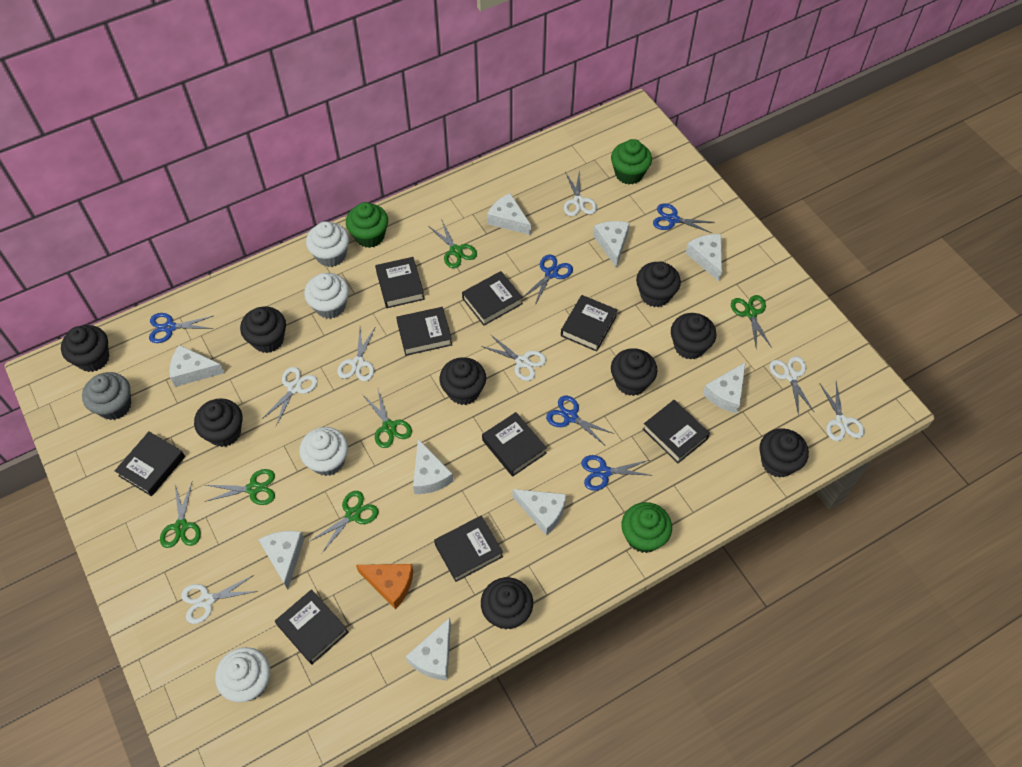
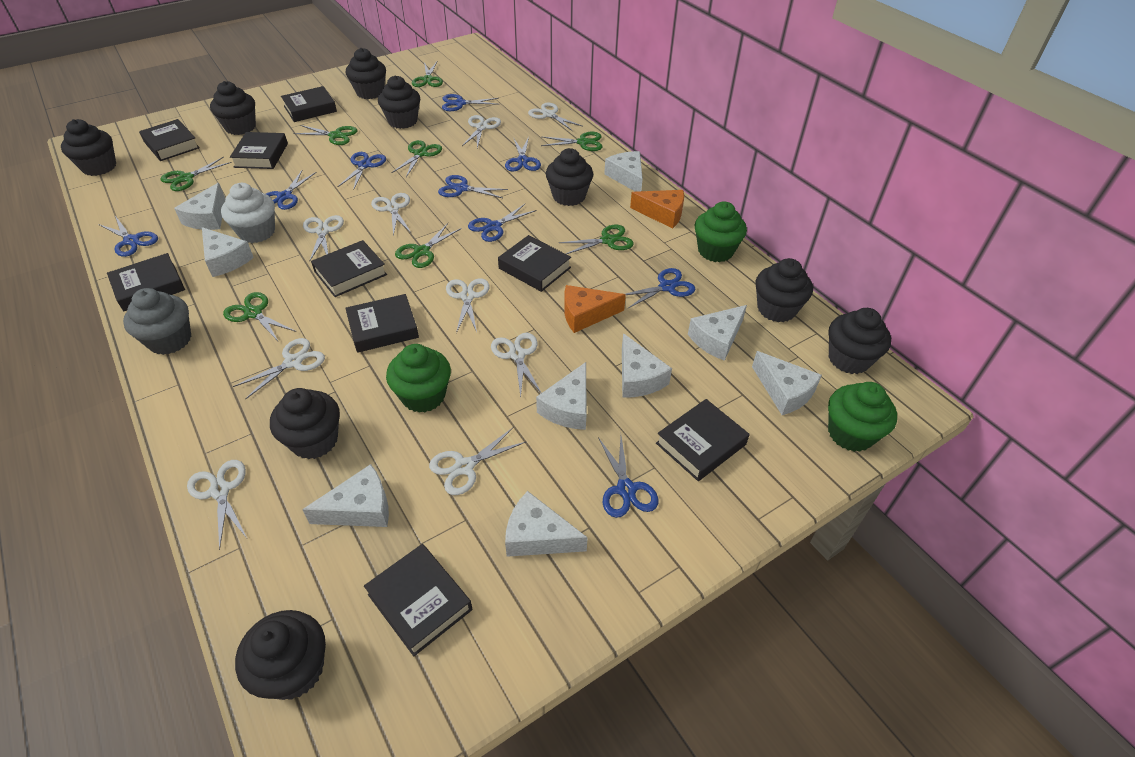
blue scissors: [149,313,213,343] [523,255,573,305] [546,396,614,445] [581,455,650,491] [653,203,715,233] = 5 -> [98,216,158,257] [266,171,317,210] [338,152,386,190] [438,175,508,198] [442,94,500,111] [468,203,537,242] [505,137,541,171] [598,436,658,518] [626,268,696,309] = 9
green scissors: [160,482,201,548] [205,469,275,505] [310,491,379,553] [362,390,412,448] [429,219,477,268] [731,295,772,350] = 6 -> [161,157,232,191] [223,292,296,341] [293,125,357,145] [391,140,442,177] [395,223,462,268] [412,62,443,87] [541,132,602,151] [559,225,634,254] = 8
orange cheese: [356,564,413,609] = 1 -> [564,285,626,333] [630,190,684,228] = 2
white cupcake: [215,647,270,702] [299,427,348,476] [304,273,349,319] [306,221,349,267] = 4 -> [221,183,275,243] = 1
white scissors: [181,575,258,624] [262,367,318,426] [337,326,376,381] [481,334,546,381] [564,169,597,216] [770,356,815,415] [820,382,864,441] = 7 -> [187,460,247,550] [233,338,325,400] [303,215,344,261] [371,193,412,237] [429,428,526,495] [446,278,490,333] [462,115,501,148] [491,333,541,397] [528,103,583,131] = 9

